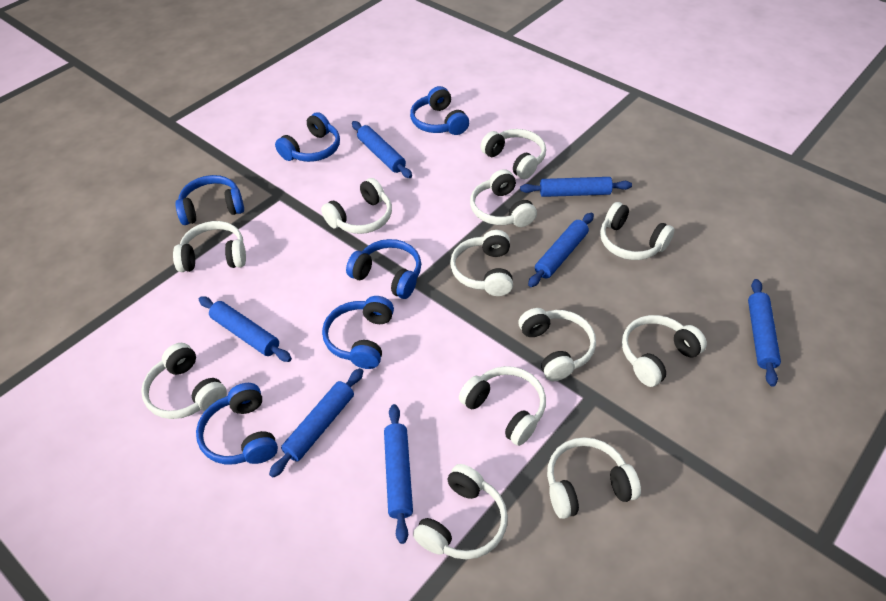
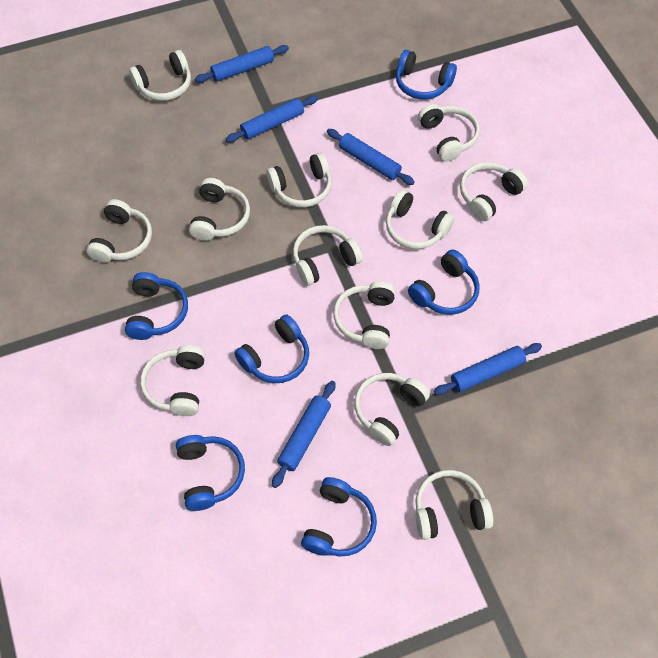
blue rolling pin: [198,296,292,362] [269,368,363,478] [352,121,412,178] [384,404,413,544] [520,177,632,197] [528,213,594,287] [748,279,781,387] = 7 -> [195,45,289,83] [226,96,318,143] [272,381,335,488] [327,129,415,185] [434,343,542,395] = 5

